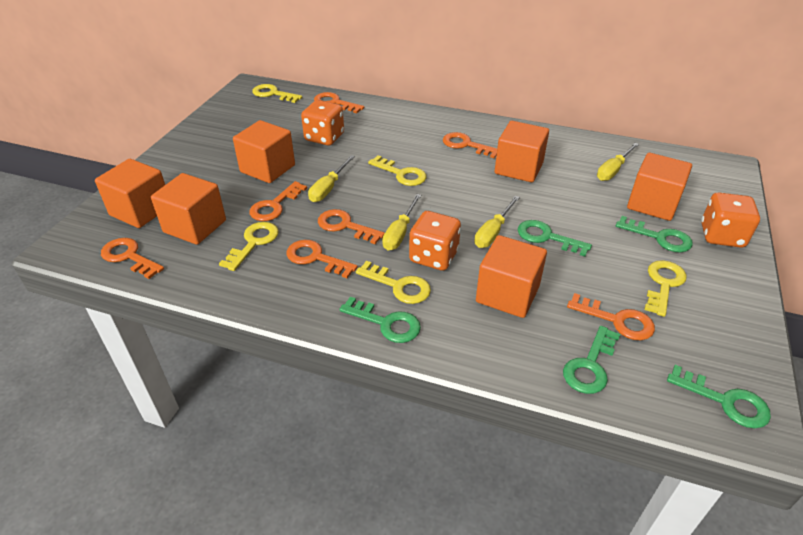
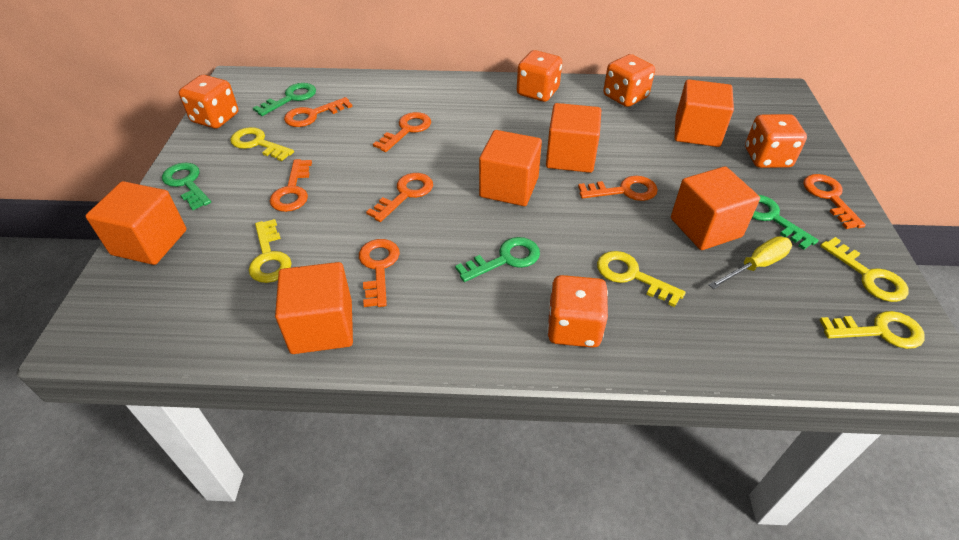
green key: [339,297,421,343] [518,220,592,257] [563,326,620,394] [616,216,693,253] [667,365,771,429] = 5 -> [162,163,211,210] [253,83,316,116] [455,237,540,282] [752,195,819,250] = 4
orange dice: [301,100,344,145] [409,211,461,271] [701,193,760,248] = 3 -> [179,75,238,129] [517,50,562,102] [547,275,608,348] [603,54,655,107] [745,114,807,168] = 5
yellow screwdriver: [308,155,355,202] [382,194,421,251] [474,196,520,248] [597,143,639,181] = 4 -> [709,236,792,289] = 1

